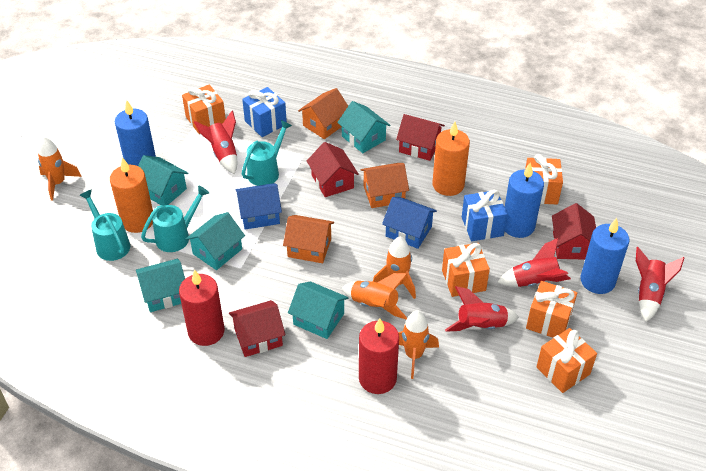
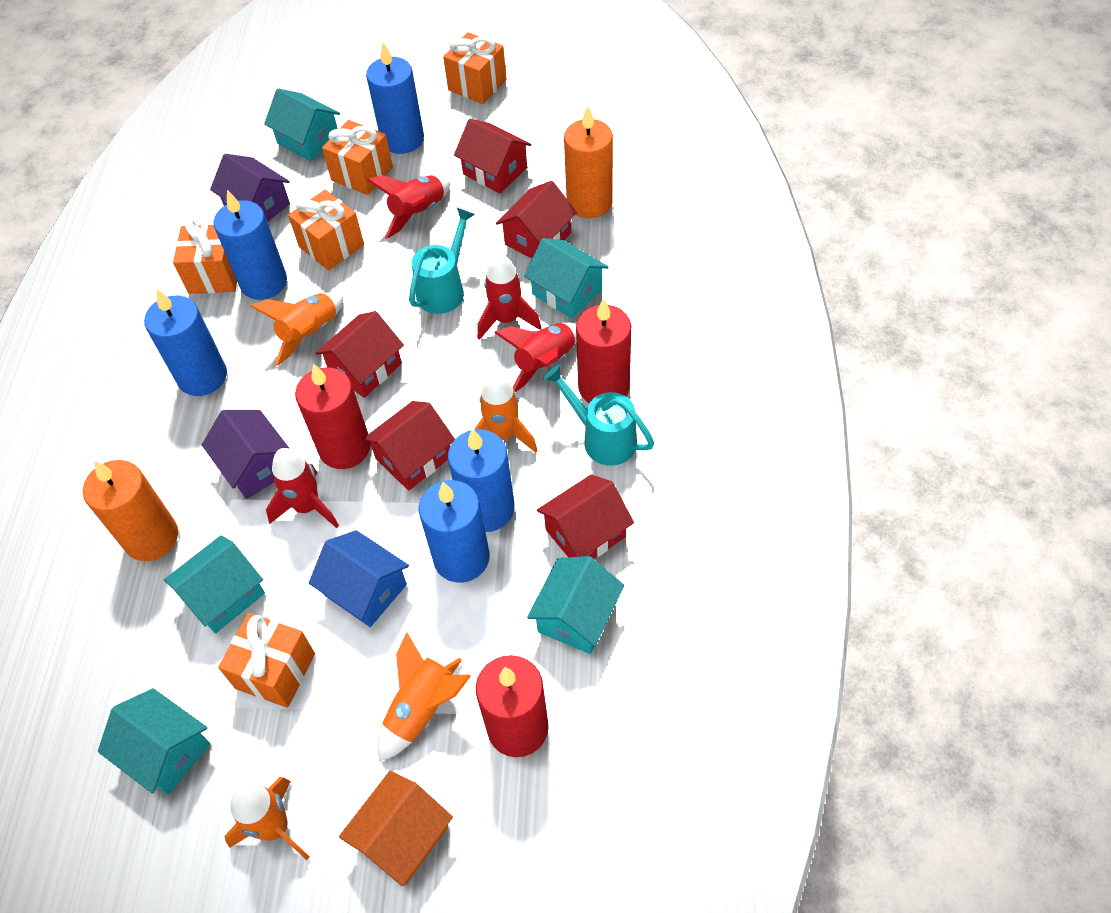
blue candle: [115,100,156,166] [505,163,544,238] [581,218,629,294] = 3 -> [144,288,227,396] [214,190,287,300] [366,42,424,154] [419,480,489,583] [448,428,515,532] = 5
blue gift: [242,87,287,137] [462,190,508,241] = 2 -> none = 0
blue house: [235,183,282,230] [382,197,437,249] = 2 -> [309,530,409,627] = 1
orange house: [283,215,334,263] [298,88,348,139] [361,163,409,208] = 3 -> [339,771,453,886] = 1
purple house: none = 0 -> [202,410,290,499] [210,154,290,222] = 2
red candle: [179,269,225,346] [359,318,399,394] = 2 -> [295,363,371,469] [476,655,549,757] [576,298,631,403] = 3
red house: [229,300,285,357] [307,142,359,197] [396,114,445,161] [552,203,596,260] = 4 -> [316,311,404,398] [363,401,455,491] [454,119,531,193] [496,181,577,259] [537,474,634,559] = 5
turquoise watering can: [79,189,130,261] [141,185,209,252] [241,120,292,186] = 3 -> [409,208,475,314] [543,365,654,466] = 2

